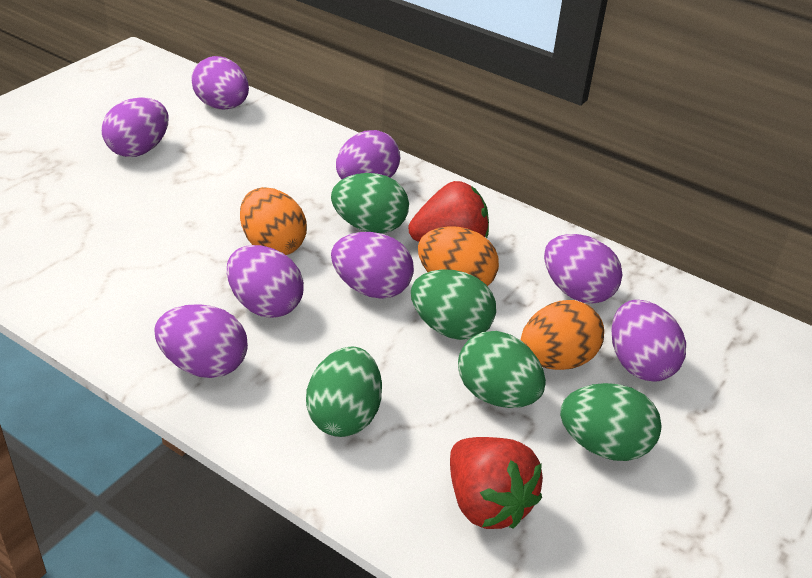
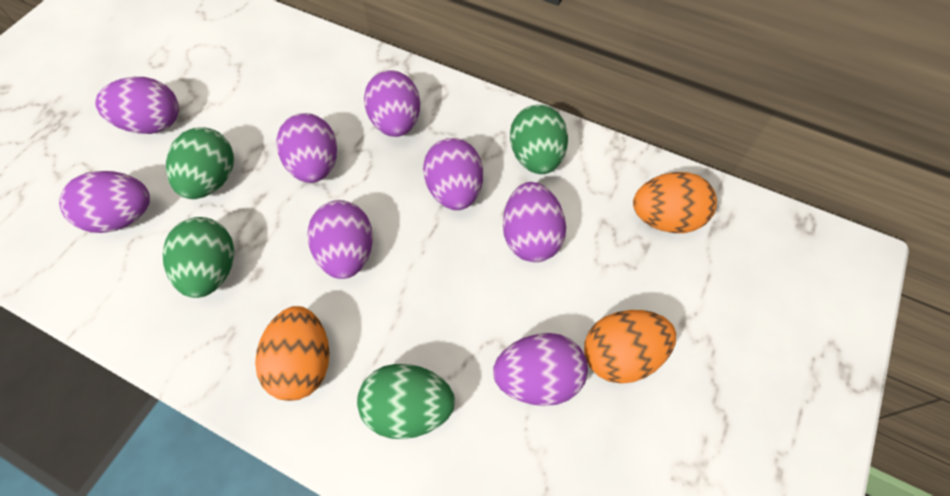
green egg: [306,347,382,437] [331,173,409,234] [411,269,496,340] [458,331,546,408] [560,383,662,461] = 5 -> [162,217,234,298] [166,127,234,199] [357,364,455,439] [510,104,568,174] = 4
red strawberry: [408,181,489,242] [450,437,543,529] = 2 -> none = 0

